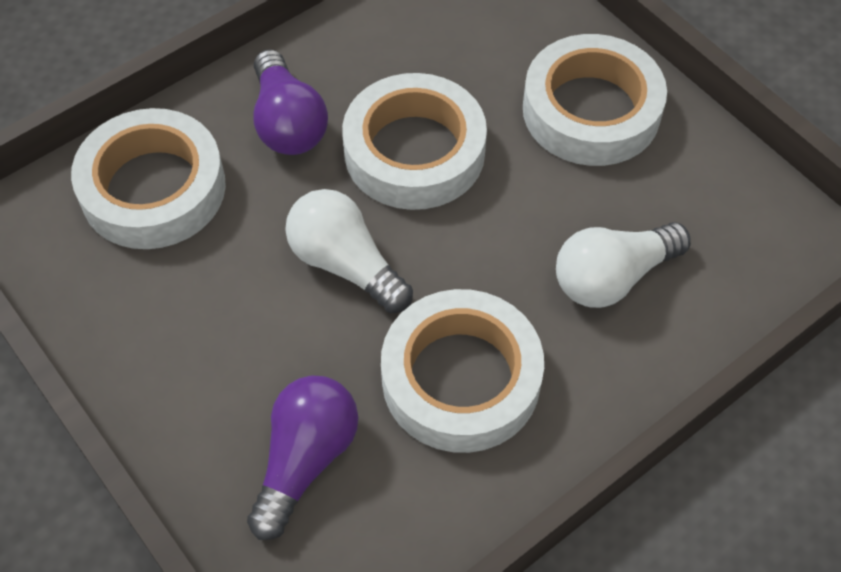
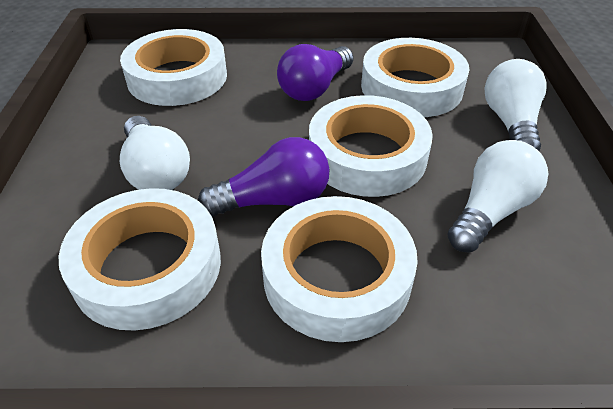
white light bulb: [285,189,413,313] [556,222,691,308] = 2 -> [120,116,190,190] [447,140,548,252] [484,59,547,151] = 3
white tape: [71,108,226,249] [342,73,487,210] [381,289,544,453] [523,34,667,166] = 4 -> [59,188,221,331] [120,29,227,106] [261,196,418,342] [309,95,433,197] [361,38,469,117] = 5

